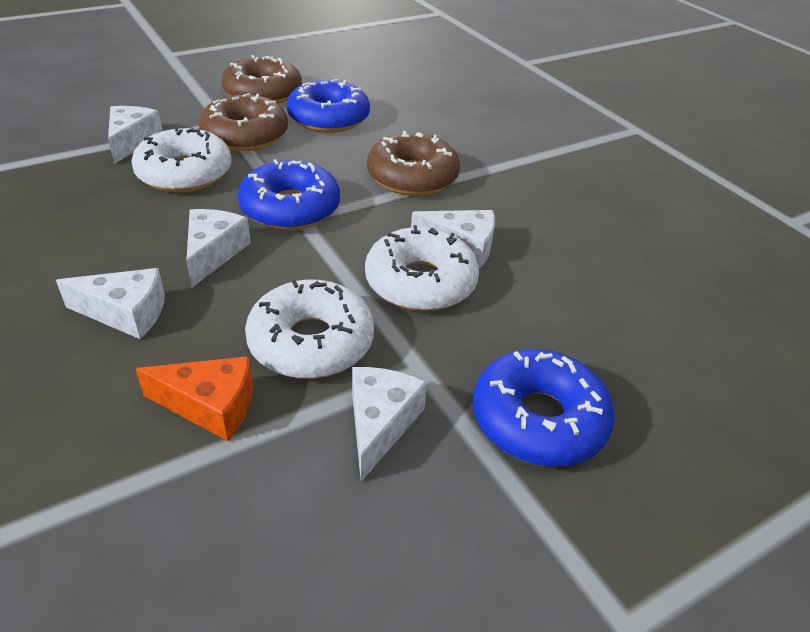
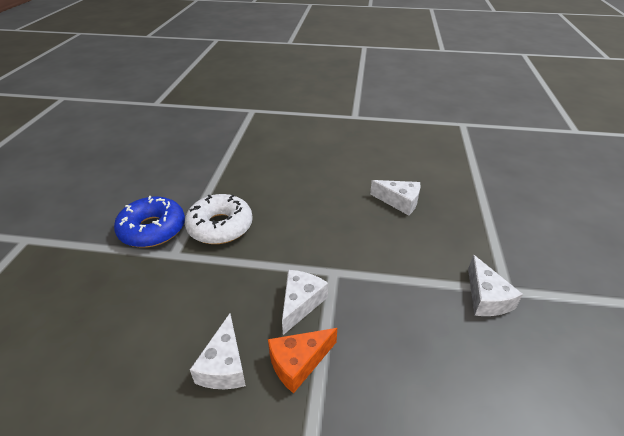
blue donut: [238,159,340,230] [287,79,370,133] [473,349,615,467] = 3 -> [114,196,185,247] = 1
brown donut: [198,93,288,151] [221,55,302,104] [367,131,460,196] = 3 -> none = 0
white cheese: [56,268,165,339] [108,106,163,164] [186,209,251,287] [352,367,427,482] [411,210,495,268] = 5 -> [190,314,246,389] [282,270,328,335] [370,180,420,216] [468,255,523,316] = 4
white donut: [131,126,232,192] [245,279,374,379] [365,225,479,311] = 3 -> [185,194,253,244] = 1

